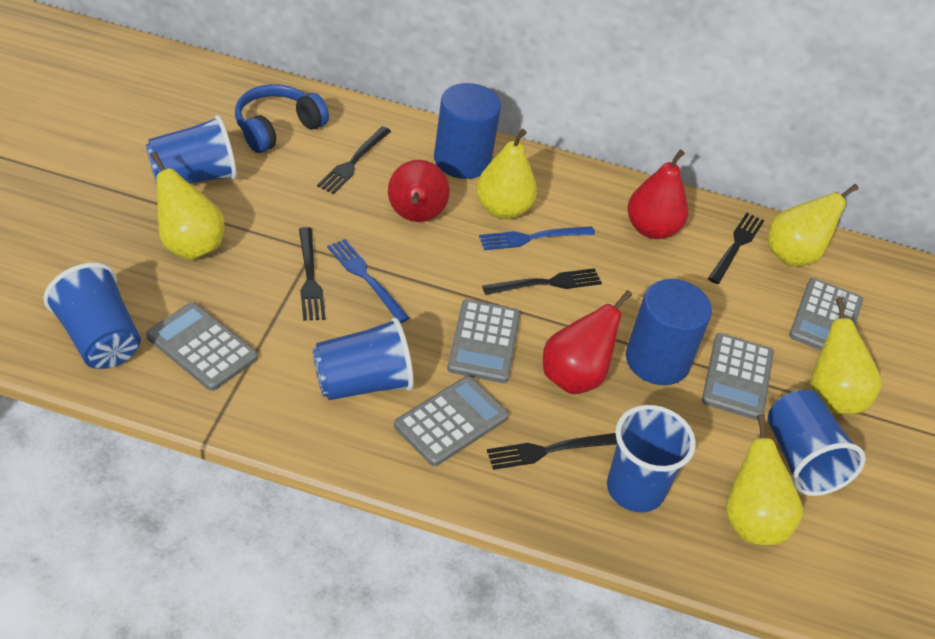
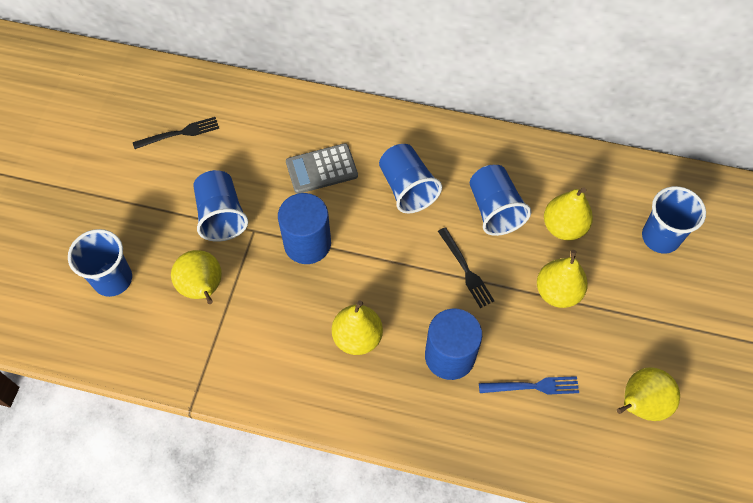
black fork: [299,227,326,321] [317,126,391,194] [482,268,602,295] [487,433,617,470] [708,213,764,284] = 5 -> [133,117,219,149] [438,227,494,308] = 2
blue fork: [327,239,410,323] [479,226,595,250] = 2 -> [479,376,579,395] = 1
blue headphones: [235,84,329,153] = 1 -> none = 0
grey calculator: [146,302,258,391] [394,376,509,466] [447,299,520,383] [702,333,774,420] [789,278,863,350] = 5 -> [286,143,358,194] = 1
red pear: [388,160,450,222] [543,290,632,394] [627,149,688,239] = 3 -> none = 0

